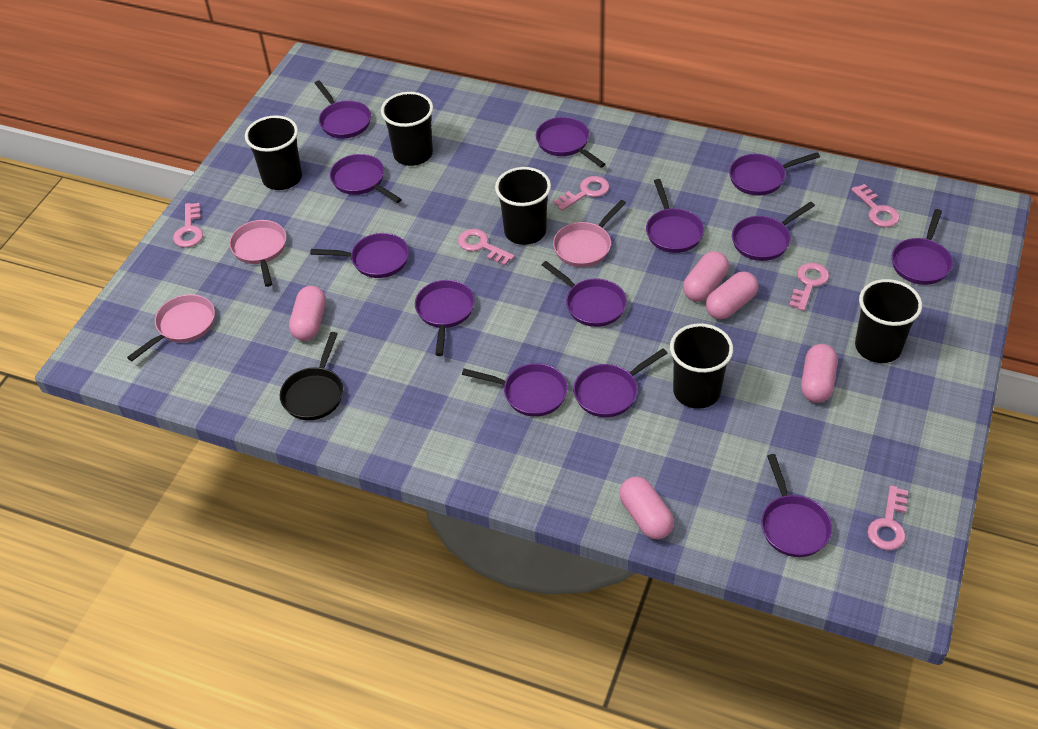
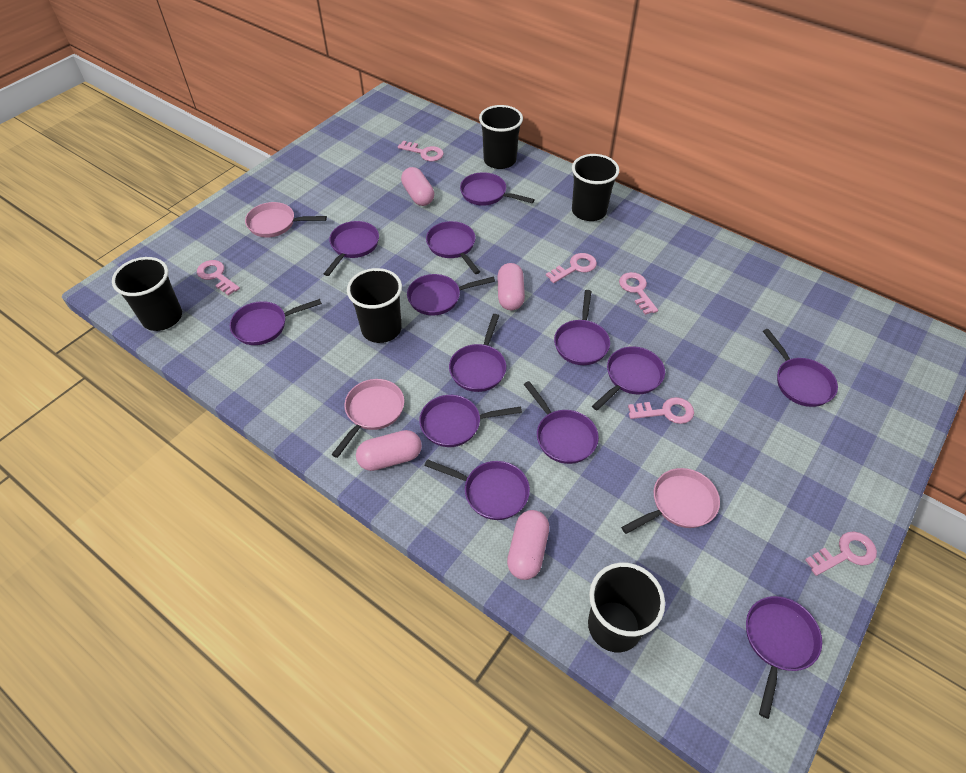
black pan: [280,332,343,420] = 1 -> none = 0
pink capsule: [289,286,326,341] [619,477,674,539] [683,251,729,302] [706,271,759,319] [801,344,838,403] = 5 -> [356,430,422,471] [401,167,434,206] [497,263,525,311] [507,510,549,580] = 4

